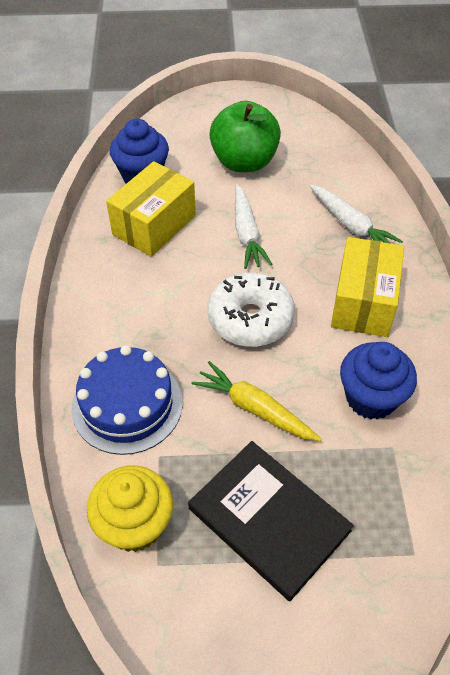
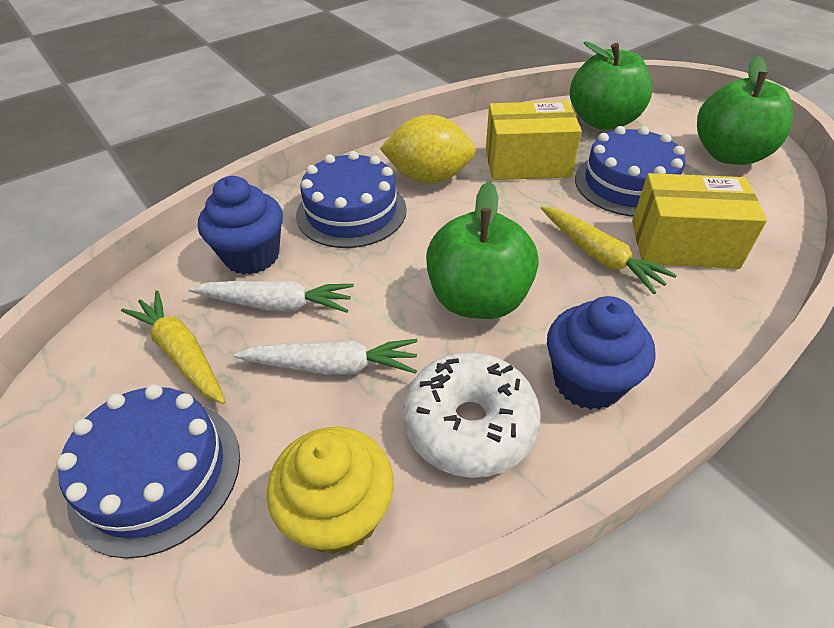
black book: [188,441,354,601] = 1 -> none = 0
blue cake: [72,345,183,455] = 1 -> [57,384,240,559] [296,151,407,248] [575,126,686,217] = 3
green apple: [209,101,281,172] = 1 -> [426,181,539,319] [570,41,652,130] [697,55,793,165] = 3
yellow carrot: [192,361,321,441] = 1 -> [121,291,226,404] [541,206,677,294] = 2
yellow lemon: none = 0 -> [380,115,476,184] = 1

